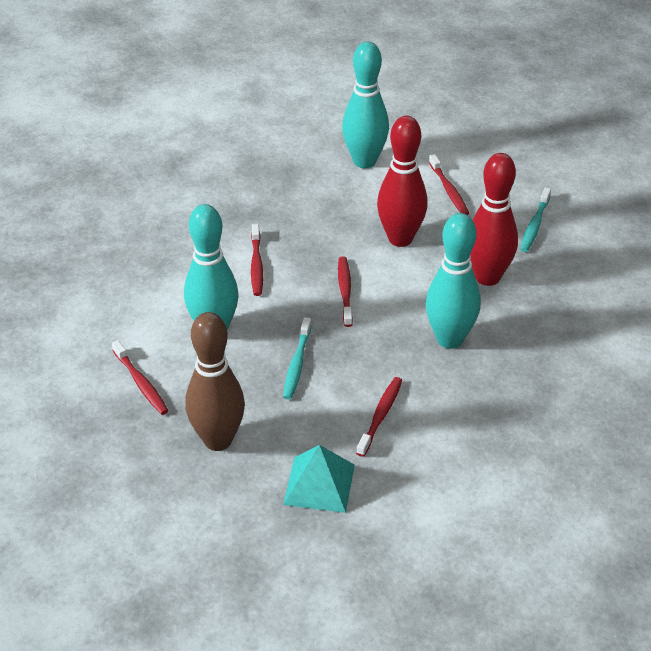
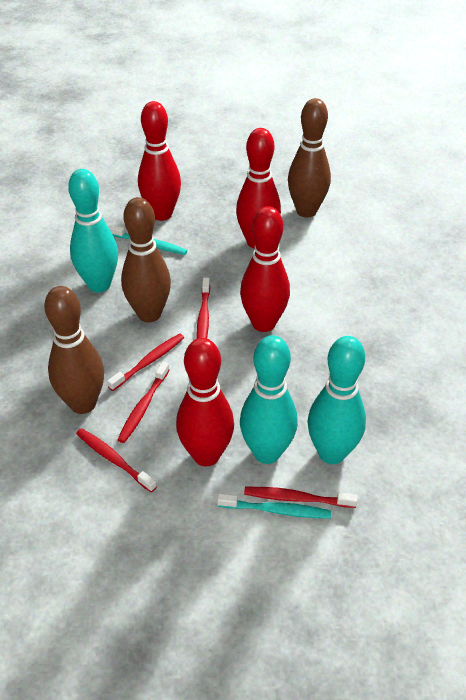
brown bowling pin: [185,312,245,451] = 1 -> [44,286,104,414] [121,197,171,322] [288,98,331,217] = 3
red bowling pin: [377,116,428,247] [470,153,518,286] = 2 -> [138,101,181,221] [176,338,234,466] [236,128,281,249] [240,206,290,332] = 4
turquoise pyramid: [283,445,355,513] = 1 -> none = 0

